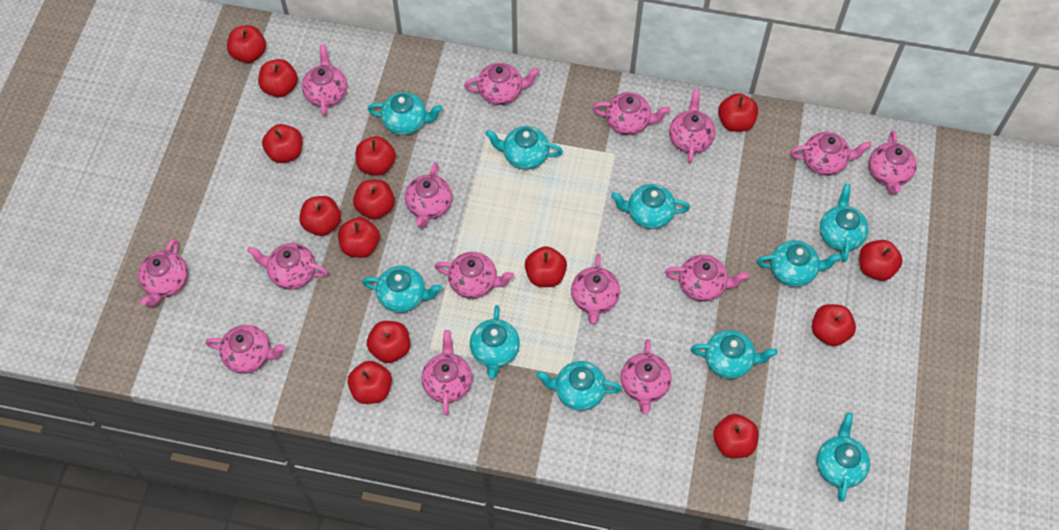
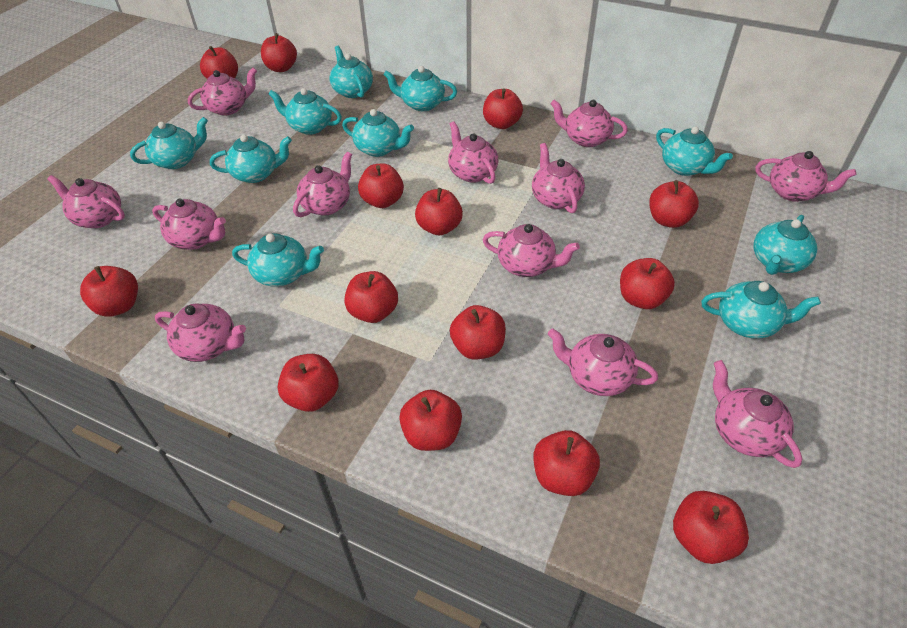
pink teapot: [138,238,188,307] [206,325,286,374] [247,243,328,290] [302,44,348,116] [405,163,452,228] [422,330,472,416] [435,252,514,299] [464,63,540,105] [571,254,620,324] [592,92,670,135] [621,339,672,414] [665,255,749,302] [669,89,716,163] [790,132,872,176] [869,130,917,195] = 15 -> [47,175,125,228] [152,199,226,250] [155,303,246,362] [188,68,257,116] [293,152,352,217] [448,121,498,184] [483,224,580,277] [532,143,585,213] [548,328,658,396] [551,100,628,147] [713,360,802,468] [756,151,856,202] = 12

